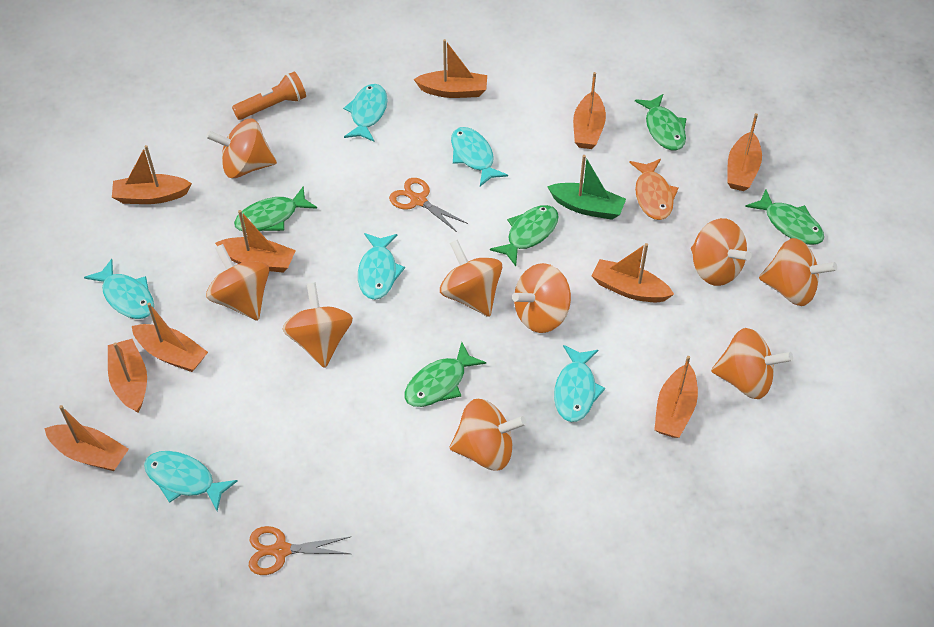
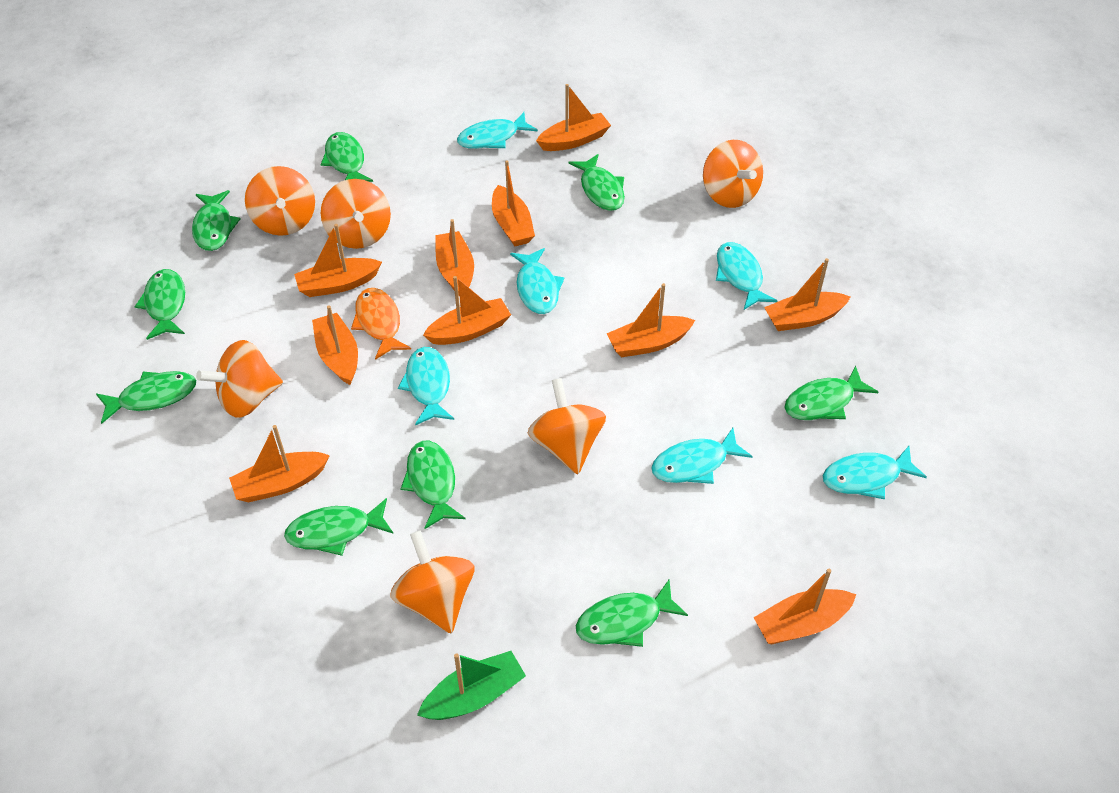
green fish: [234,187,317,231] [405,342,486,407] [490,205,559,266] [635,94,687,150] [745,189,824,245] = 5 -> [96,371,196,424] [134,269,185,340] [192,190,241,251] [284,498,393,556] [321,132,373,182] [401,441,465,529] [568,154,625,211] [576,580,688,647] [784,366,878,420] = 9
orange flashlight: [232,71,306,120] = 1 -> none = 0
orange scissors: [249,526,350,575] [389,178,468,232] = 2 -> none = 0
orange spinning top: [206,119,277,178] [206,244,269,321] [282,282,353,368] [440,239,502,317] [450,399,526,471] [512,263,571,333] [691,218,752,286] [711,328,793,399] [759,238,837,306] = 9 -> [196,340,283,418] [245,166,315,236] [321,179,391,249] [390,530,474,633] [528,378,606,474] [703,140,763,208] = 6

